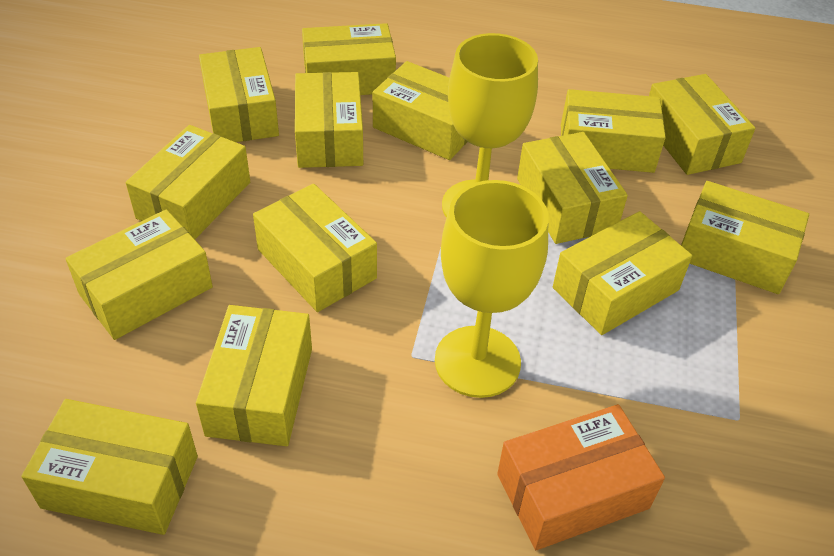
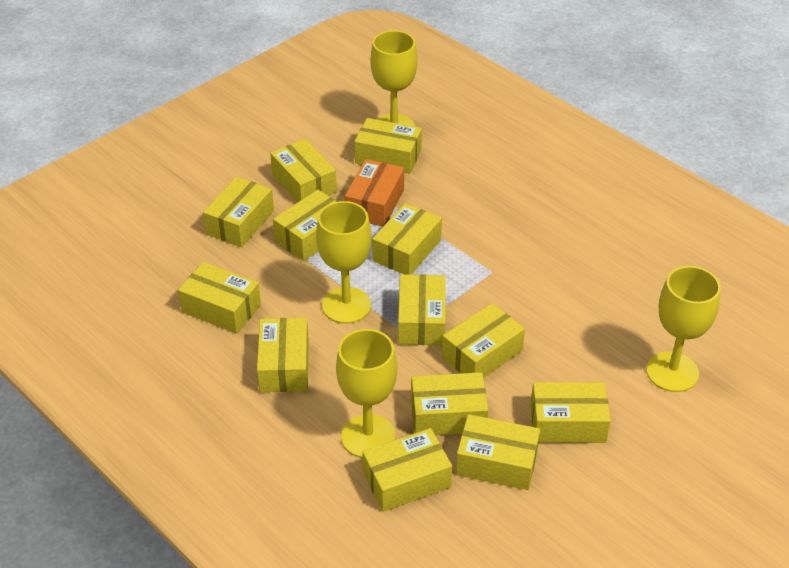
yellow box: [21,399,198,535] [65,209,213,340] [126,125,250,239] [196,305,312,446] [199,47,279,142] [253,184,377,312] [295,72,363,168] [302,23,396,95] [373,61,467,160] [517,132,628,244] [553,211,692,335] [561,89,666,173] [649,74,755,175] [681,181,809,294] = 14 -> [178,262,261,334] [203,177,274,247] [257,318,309,392] [270,139,337,202] [273,190,337,261] [354,118,422,174] [362,428,452,512] [372,203,442,275] [398,274,446,345] [411,372,488,435] [442,303,525,378] [456,414,540,490] [530,382,611,443] = 13
yellow goblet: [435,180,549,398] [442,33,538,218] = 2 -> [316,201,372,324] [336,329,397,458] [370,30,417,127] [646,266,721,392] = 4

